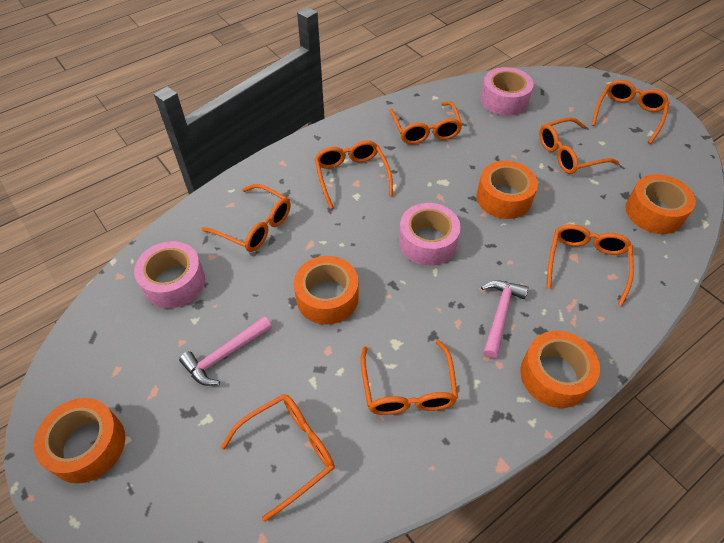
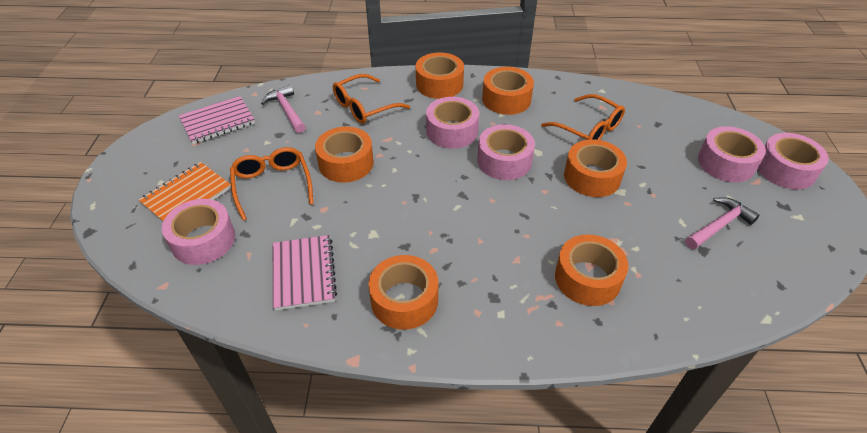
orange glasses: [202,184,291,252] [221,394,335,522] [314,140,393,209] [361,340,458,415] [389,101,463,144] [539,117,619,174] [547,224,634,306] [591,80,669,144] = 8 -> [230,147,313,221] [333,74,410,124] [541,94,625,140] = 3
orange notebook: none = 0 -> [139,162,231,222] = 1
orange tape: [34,398,125,483] [294,256,359,325] [477,161,538,219] [520,331,600,408] [625,174,696,234] = 5 -> [315,127,374,182] [369,255,438,330] [416,52,464,99] [482,67,534,115] [555,234,629,306] [564,139,627,197] = 6
pink notebook: none = 0 -> [179,96,255,144] [273,235,337,311] = 2
pink tape: [134,241,205,308] [399,203,461,266] [481,67,534,116] = 3 -> [162,199,235,265] [426,97,479,149] [477,124,535,180] [698,126,766,182] [758,133,829,190] = 5

